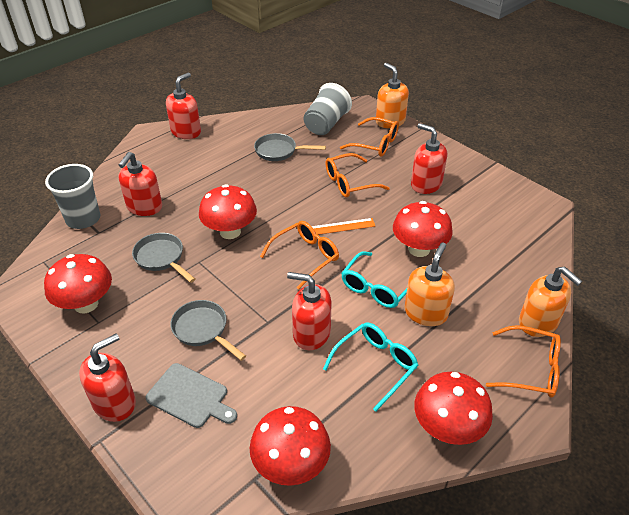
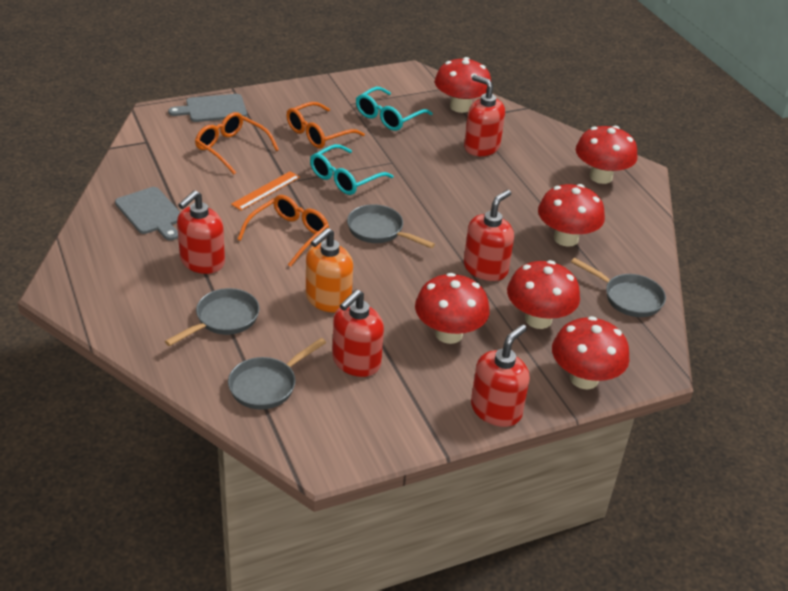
grey cup: [45,164,100,229] [304,83,352,135] = 2 -> none = 0
grey cutting board: [145,363,237,428] = 1 -> [115,187,180,240] [168,94,247,122] = 2
grey pan: [132,233,195,283] [170,300,246,361] [254,133,326,161] = 3 -> [165,288,259,346] [228,338,326,410] [347,204,435,248] [571,258,666,317] = 4
orange glasses: [260,221,339,289] [325,153,390,197] [340,117,399,157] [486,325,561,398] = 4 -> [195,112,279,174] [237,195,329,267] [286,102,365,148] = 3
orange soap dispenser: [376,63,409,128] [404,242,455,326] [519,266,582,337] = 3 -> [306,228,353,313] = 1
red mushroom: [44,254,112,313] [199,184,257,239] [250,406,331,486] [393,201,453,257] [414,372,493,445] = 5 -> [415,273,490,344] [435,57,491,113] [507,260,580,329] [538,184,605,247] [552,316,630,389] [576,126,637,184] = 6

